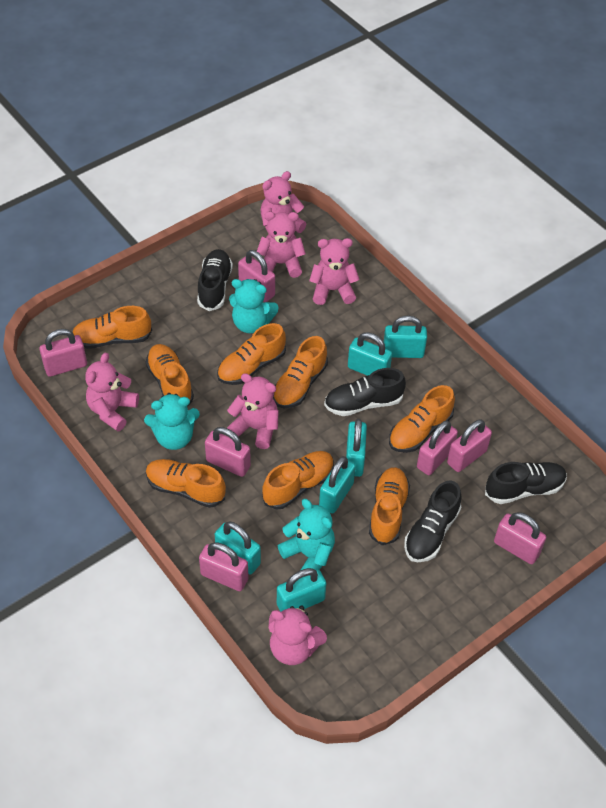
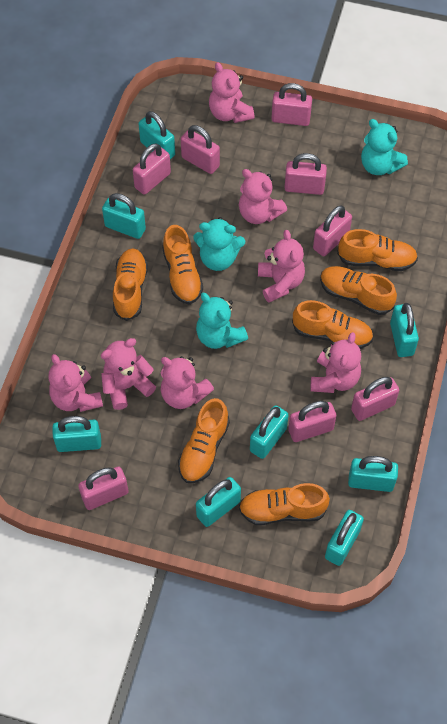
black shoe: [197,249,233,311] [324,368,406,416] [404,480,462,562] [485,462,567,504] = 4 -> none = 0
orange shoe: [73,306,152,349] [146,344,194,406] [146,459,226,508] [217,323,286,385] [262,451,334,509] [273,336,328,408] [369,467,410,545] [389,385,455,453] = 8 -> [113,248,148,321] [162,225,203,305] [178,398,230,483] [239,483,330,525] [292,300,373,349] [320,266,397,315] [337,229,418,271] = 7
pink padlock: [39,329,87,377] [199,542,249,591] [205,427,251,477] [238,250,275,302] [417,421,458,475] [447,420,492,472] [494,512,546,564] = 7 -> [78,467,129,510] [133,143,171,195] [181,125,220,174] [271,83,312,126] [284,153,327,195] [288,401,336,442] [313,205,352,256] [351,377,399,421] = 8
pink teddy bear: [85,353,139,431] [227,373,279,449] [257,211,306,278] [260,171,306,234] [269,606,327,665] [309,238,360,305] = 6 -> [49,354,103,412] [101,338,156,410] [160,356,214,409] [209,62,255,123] [239,169,287,224] [258,230,305,303] [311,332,361,393] = 7
turquoise padlock: [215,521,261,575] [277,568,326,612] [319,456,356,514] [346,419,367,477] [348,332,392,376] [384,315,427,358] = 6 -> [53,416,101,452] [102,193,146,239] [139,111,175,159] [196,477,241,527] [250,405,288,459] [325,510,364,566] [348,456,398,492] [390,303,419,357] = 8

